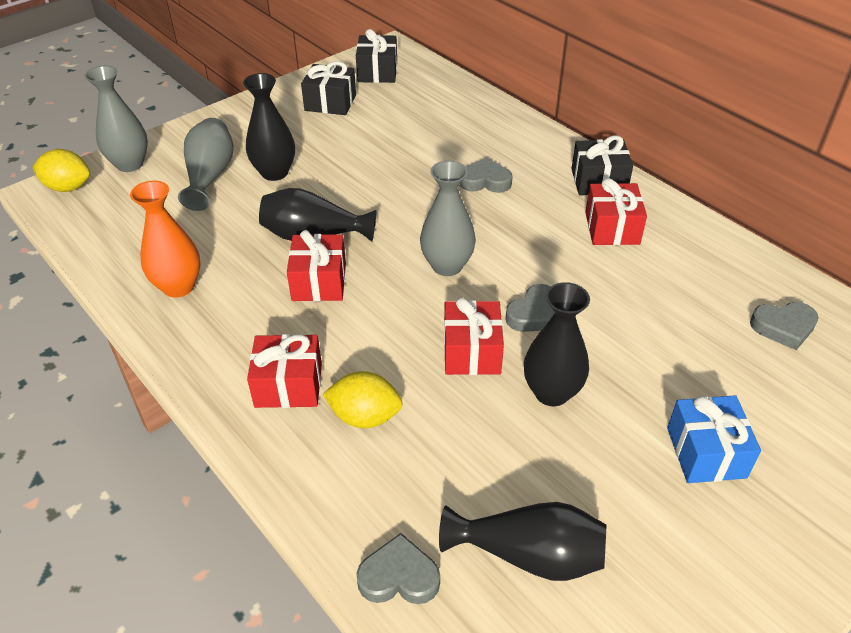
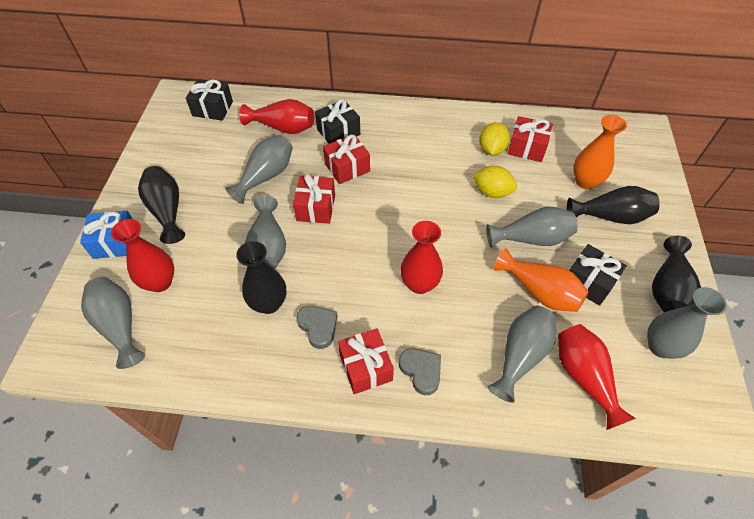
grey heart: [356,533,440,604] [459,157,513,193] [505,284,555,332] [750,302,819,350] = 4 -> [296,306,338,349] [399,348,441,395] = 2
grey vase: [85,65,148,172] [178,118,234,211] [420,160,476,276] = 3 -> [81,277,145,369] [226,135,293,204] [245,195,286,269] [486,207,578,248] [488,306,556,403] [647,287,727,359] = 6
orange vase: [130,180,201,298] = 1 -> [494,248,589,312] [573,115,627,189] = 2
red vase: none = 0 -> [111,219,174,292] [239,99,314,134] [400,221,443,294] [558,324,636,430] = 4

